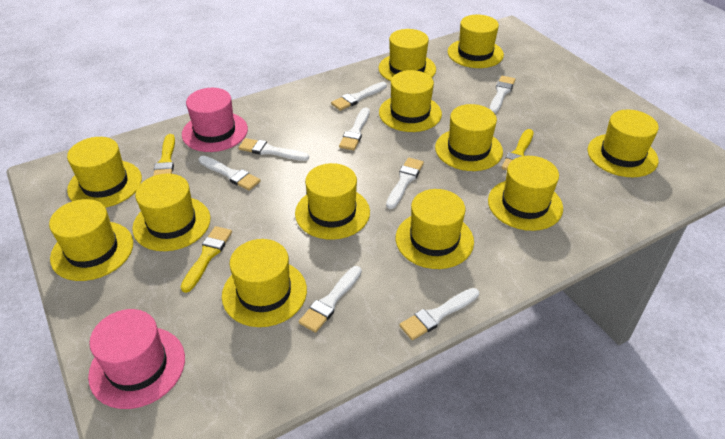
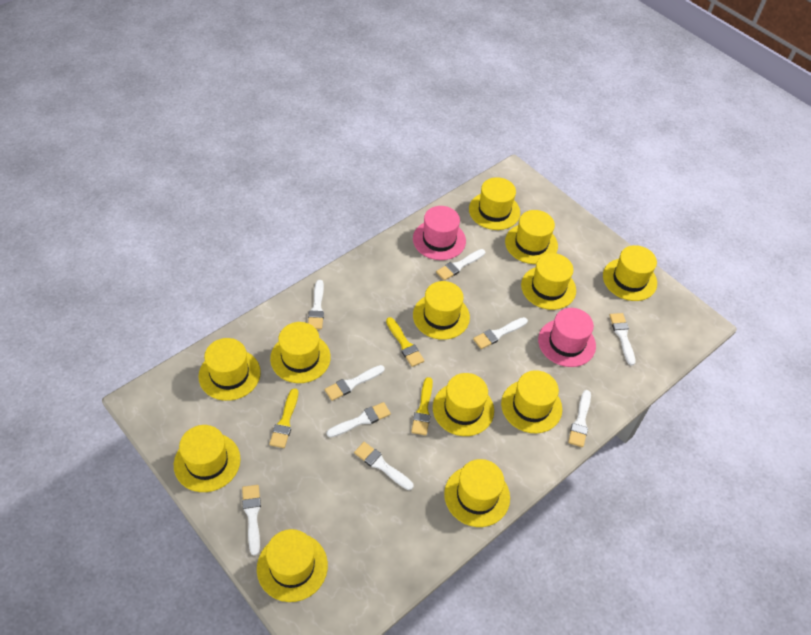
white brush: [198,156,261,191] [239,138,309,161] [299,266,362,333] [331,82,387,111] [339,107,370,150] [386,158,424,209] [399,288,479,340] [489,76,515,113] = 8 -> [242,485,261,556] [308,280,324,329] [325,365,385,401] [327,402,391,437] [354,442,414,490] [436,249,485,281] [473,317,528,349] [568,390,591,447] [609,313,636,365] = 9

